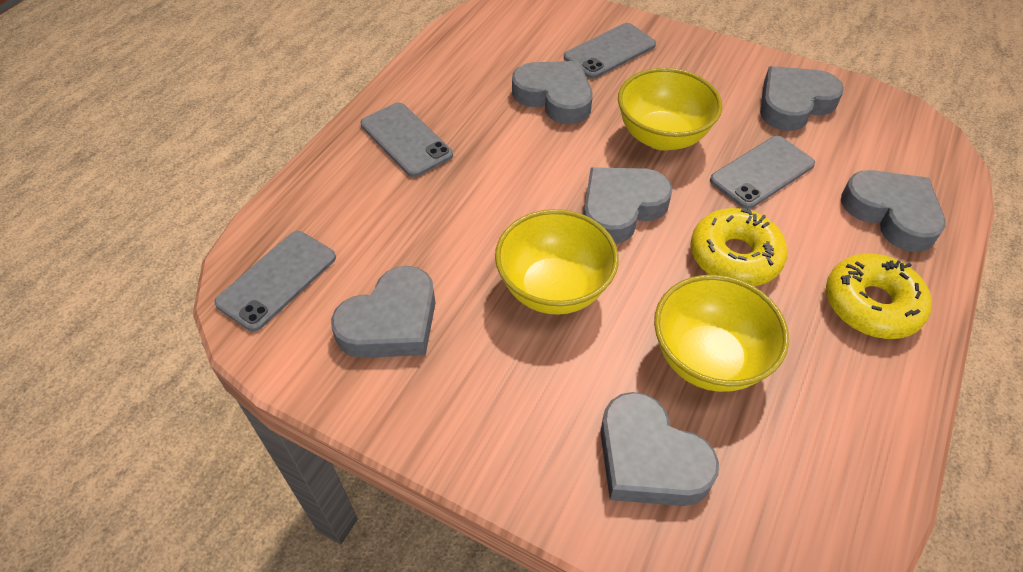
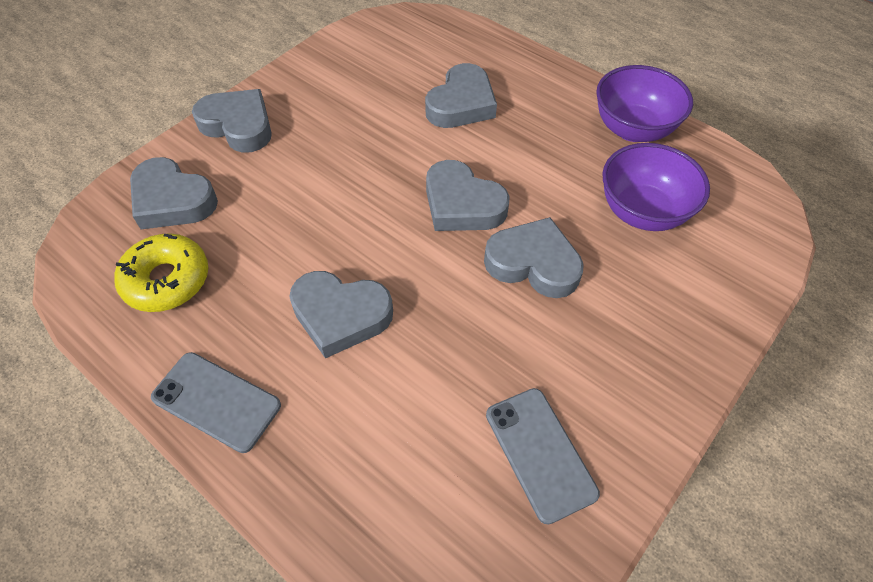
grey phone: [214,231,336,331] [361,103,453,177] [564,23,656,79] [710,136,815,209] = 4 -> [151,352,281,453] [486,388,600,525] = 2
purple bowl: none = 0 -> [596,65,693,142] [602,143,710,231] = 2
yellow bowl: [495,209,619,315] [618,68,722,150] [654,275,789,392] = 3 -> none = 0
yellow donut: [691,208,788,286] [826,253,932,339] = 2 -> [114,233,208,312] = 1

